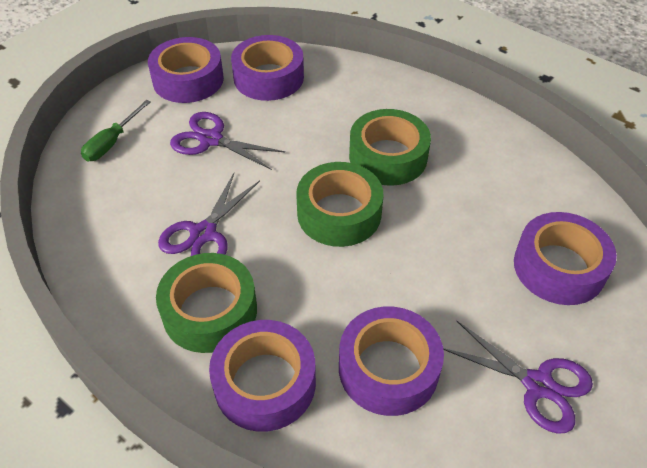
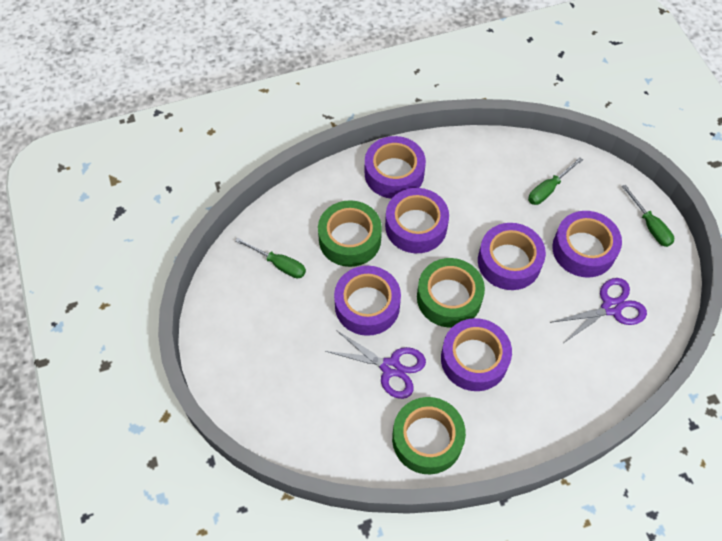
green screwdriver: [81,100,151,161] = 1 -> [235,238,306,278] [528,157,583,205] [622,185,674,247] = 3
purple scissors: [158,173,260,256] [170,112,285,170] [443,321,593,434] = 3 -> [325,330,426,399] [550,278,647,342] = 2
purple tape: [148,37,224,103] [209,320,316,432] [231,35,304,101] [339,306,444,416] [514,212,617,305] = 5 -> [334,266,401,336] [365,136,426,199] [385,188,449,253] [441,318,512,391] [478,223,546,290] [552,211,622,278] = 6

